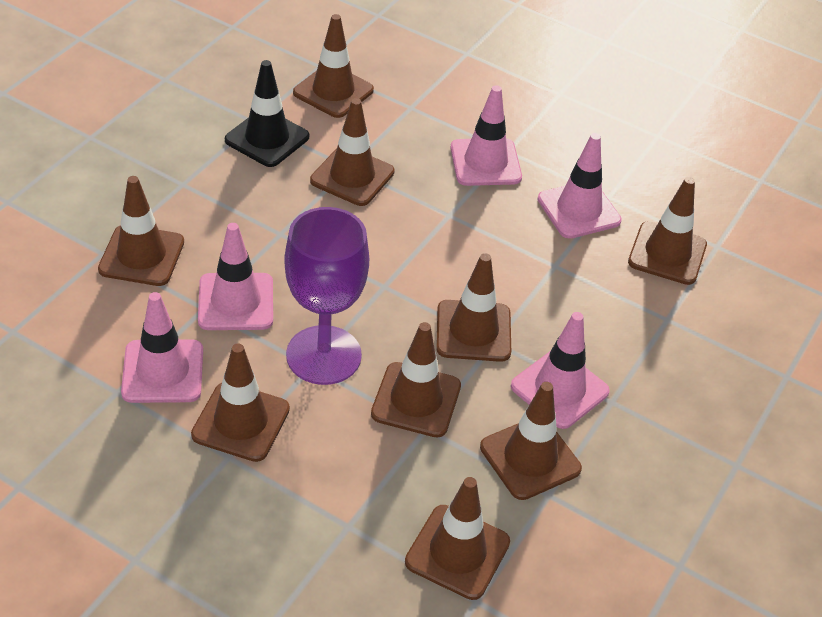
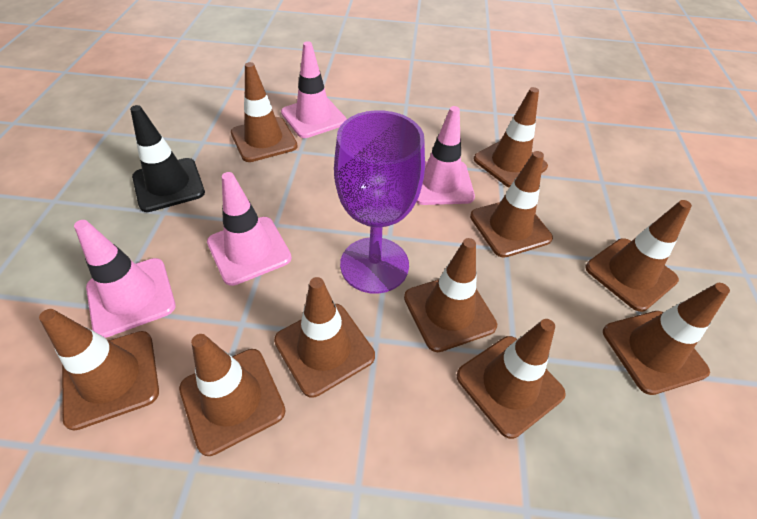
brown traffic cone: [98,176,184,286] [191,343,290,462] [293,14,374,118] [310,98,395,206] [371,322,461,438] [405,477,510,600] [436,253,511,362] [480,382,582,500] [628,177,707,285] = 9 -> [39,309,159,431] [179,334,286,456] [231,62,298,162] [274,277,375,398] [404,238,497,352] [457,319,566,439] [470,151,553,258] [474,87,548,187] [585,200,692,312] [603,283,730,395] = 10
pink traffic cone: [121,292,203,403] [198,223,273,330] [450,85,522,186] [511,312,610,429] [537,133,622,239] = 5 -> [74,220,175,338] [207,172,292,286] [281,41,347,138] [416,106,475,205] = 4

